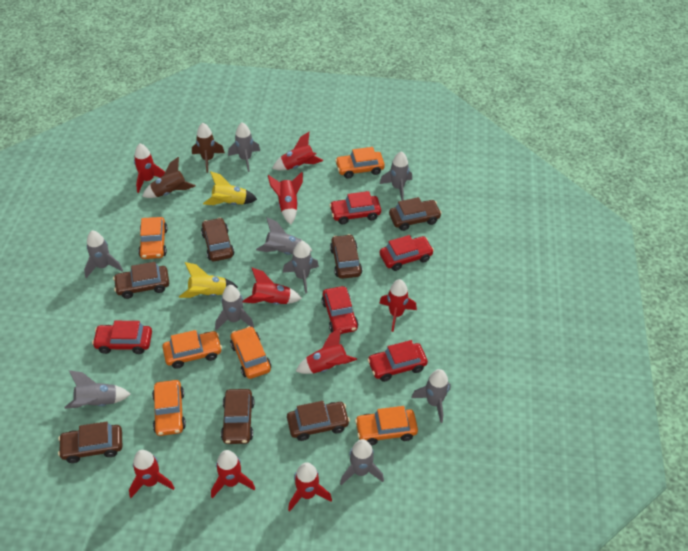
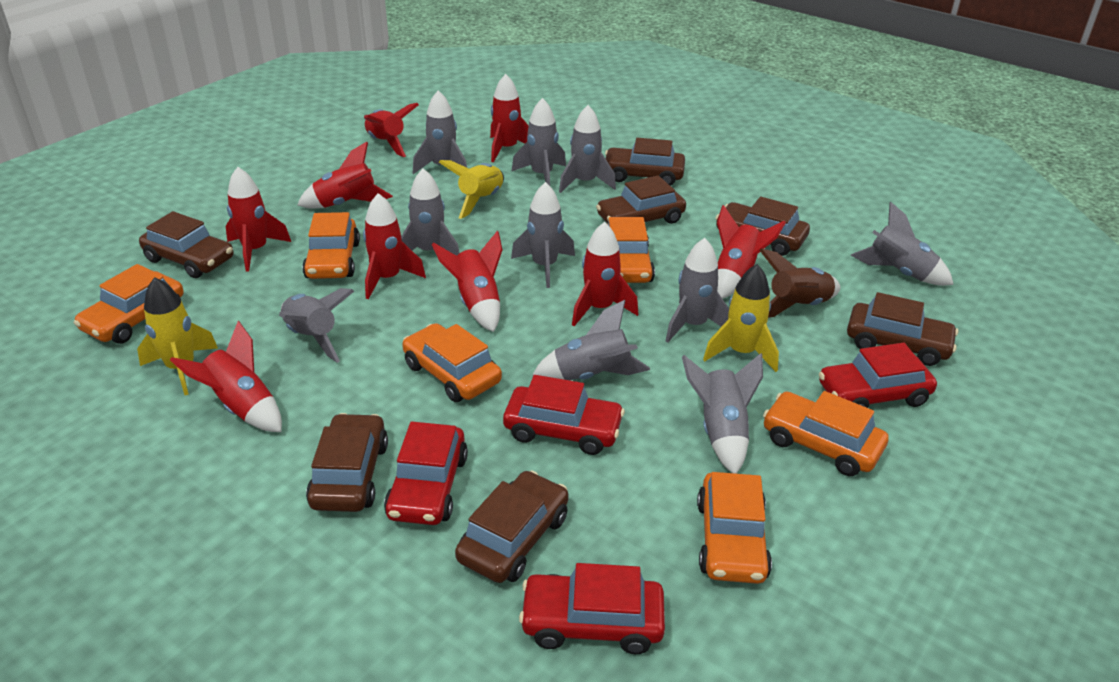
brown rocket: [142,157,196,198] [192,123,225,173] = 2 -> [759,248,840,318] = 1
grey rocket: [64,370,131,409] [84,231,123,278] [215,285,254,330] [228,122,260,172] [256,217,313,255] [283,241,319,293] [340,439,384,485] [380,151,412,201] [412,369,451,423] = 9 -> [279,288,354,363] [401,168,460,256] [413,90,467,174] [511,98,566,186] [511,182,575,288] [532,300,650,380] [559,105,616,193] [666,238,729,343] [682,353,763,474] [850,202,954,286] = 10
red car: [92,321,152,354] [322,286,358,334] [330,191,381,224] [367,340,428,382] [380,235,434,271] = 5 -> [384,422,468,525] [503,375,625,455] [519,563,665,654] [819,343,937,408] = 4
yellow rocket: [179,262,238,298] [203,171,257,205] = 2 -> [137,277,218,395] [439,160,504,219] [703,264,779,372] = 3

